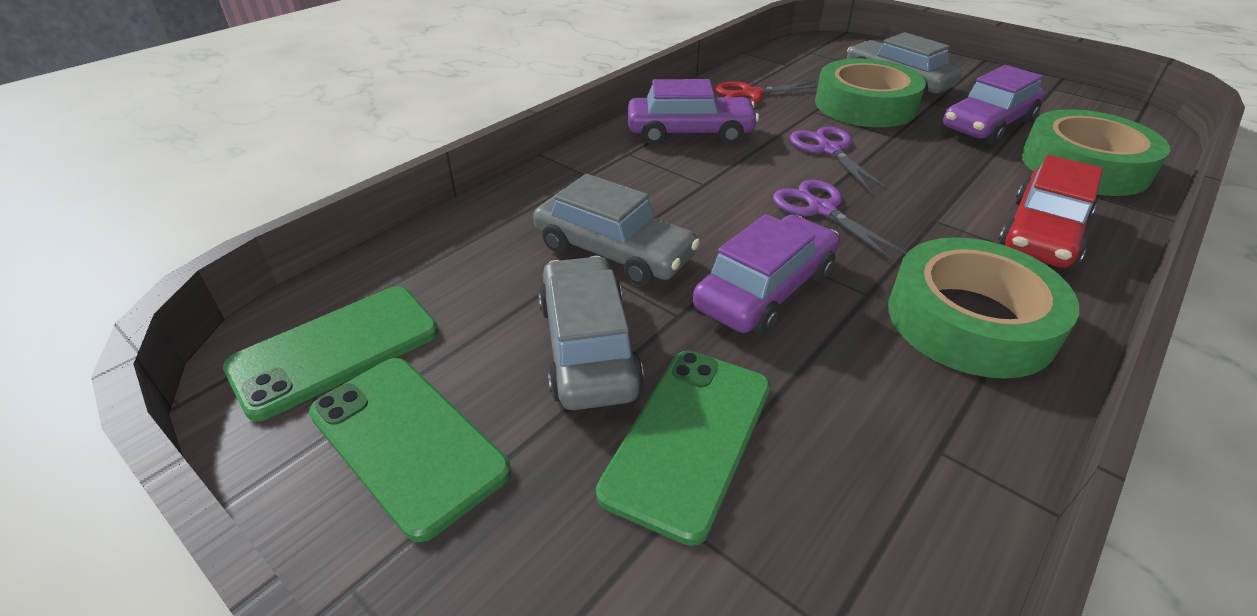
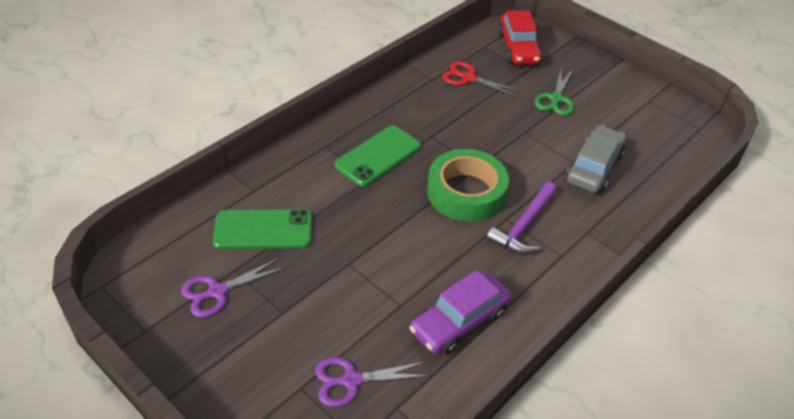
green phone: [223,286,439,421] [309,358,511,542] [596,351,771,546] = 3 -> [213,209,312,249] [335,126,421,187] = 2
green scissors: none = 0 -> [535,66,574,115] = 1
green tape: [815,59,926,127] [888,237,1079,379] [1021,109,1170,196] = 3 -> [427,149,509,222] = 1
grey car: [533,174,700,286] [538,256,644,410] [847,32,962,97] = 3 -> [566,125,626,193] = 1
purple car: [628,79,759,144] [693,214,840,334] [943,65,1045,144] = 3 -> [409,270,512,355] = 1
purple hammer: none = 0 -> [486,182,557,254] = 1

